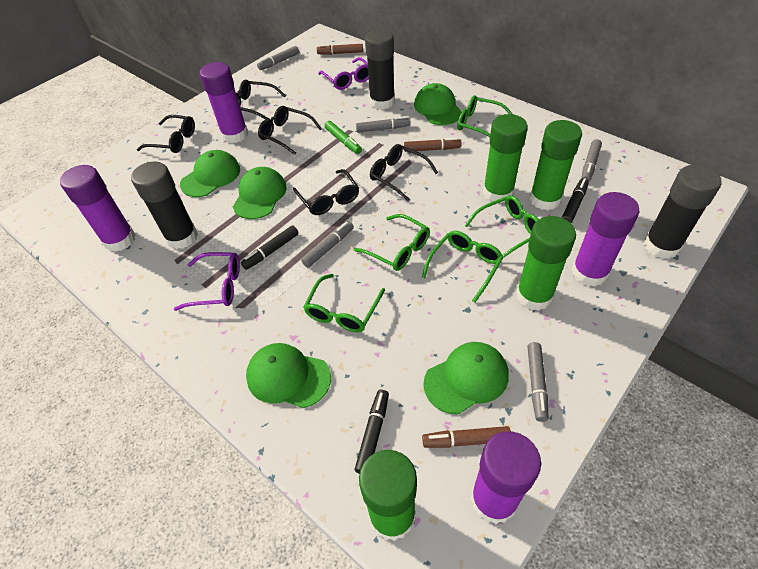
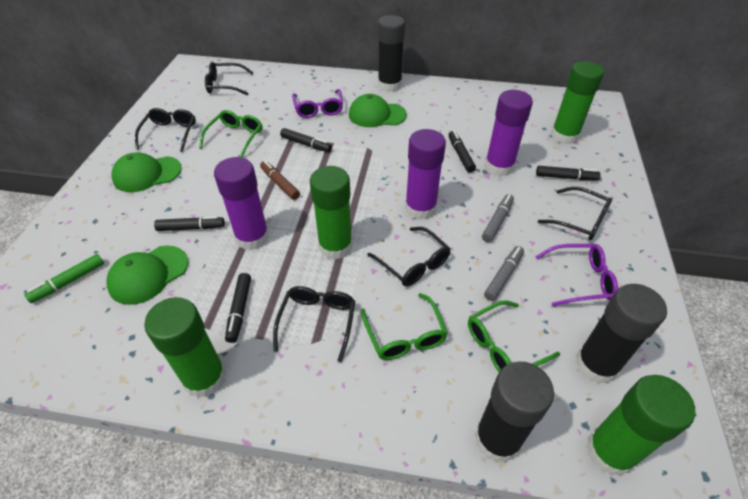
black marker: [241,225,299,270] [355,390,389,474] [562,178,589,224] = 3 -> [154,216,225,231] [225,273,251,343] [280,128,332,152] [449,131,476,172] [536,166,600,180] = 5
brown marker: [317,44,363,55] [404,138,461,152] [422,426,511,448] = 3 -> [260,161,300,200] = 1
green cap: [180,150,240,197] [233,167,287,219] [246,343,331,408] [414,83,462,125] [424,342,509,414] = 5 -> [106,245,188,305] [111,152,182,192] [349,94,407,127] = 3
green glasses: [303,274,385,332] [354,214,430,271] [422,231,503,303] [457,95,512,137] [464,195,539,258] = 5 -> [199,110,263,157] [361,293,448,360] [468,300,560,372] = 3
grey marker: [257,46,299,70] [301,221,354,267] [356,116,411,133] [527,342,548,422] [581,139,602,181] = 5 -> [482,194,514,242] [484,246,524,301] = 2
purple glue stick: [60,165,136,252] [200,62,248,143] [471,431,541,524] [572,192,640,287] = 4 -> [214,157,269,250] [405,129,446,220] [485,90,533,176] = 3

